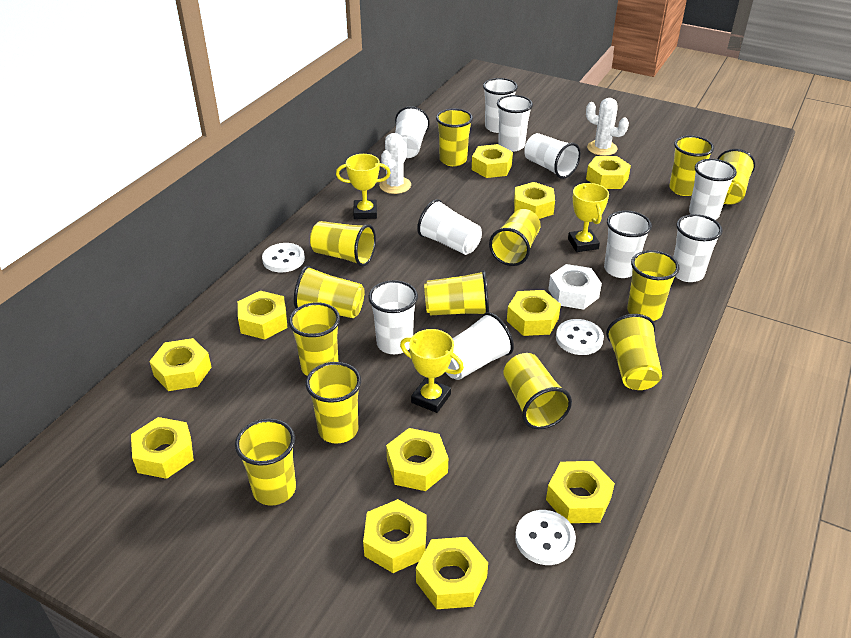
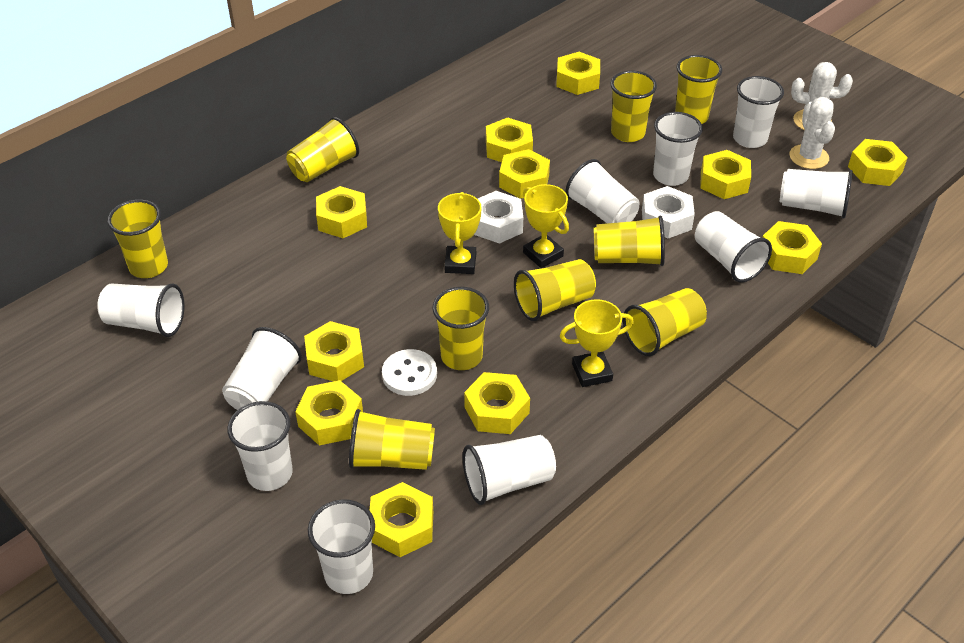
white button: [262,243,305,272] [515,510,576,565] [556,319,604,355] = 3 -> [382,349,437,396] = 1
white nut: [548,264,602,310] = 1 -> [474,191,523,244] [642,186,695,238] = 2
yellow cup: [235,418,296,506] [289,302,340,376] [294,266,365,318] [306,362,361,444] [310,221,376,266] [424,270,489,315] [436,108,473,166] [489,209,541,266] [503,353,572,429] [606,314,662,390] [627,250,679,321] [669,136,714,196] [717,149,755,205] = 13 -> [107,199,168,278] [286,117,359,182] [349,409,435,470] [432,287,489,370] [514,259,596,321] [594,215,665,266] [610,71,657,142] [623,288,707,356] [675,55,722,124] = 9

